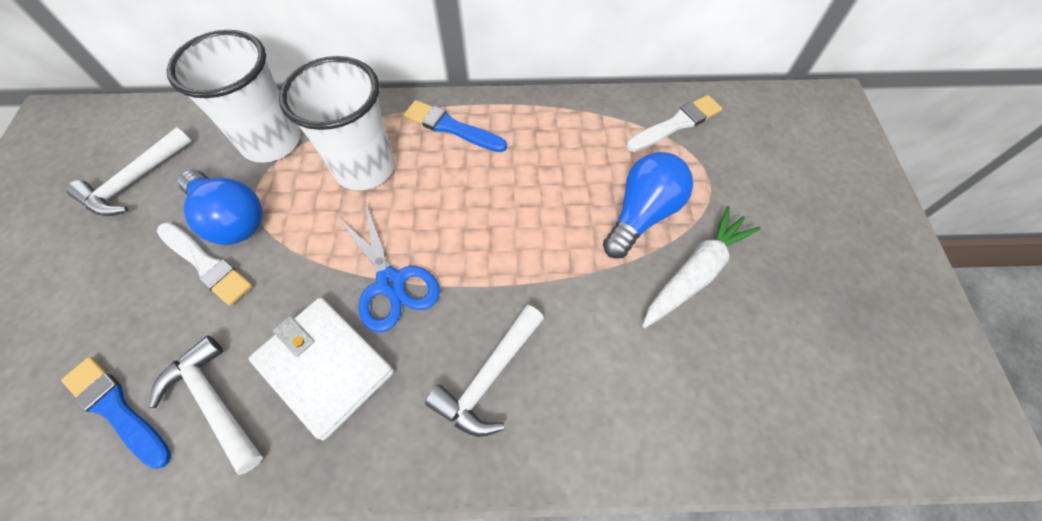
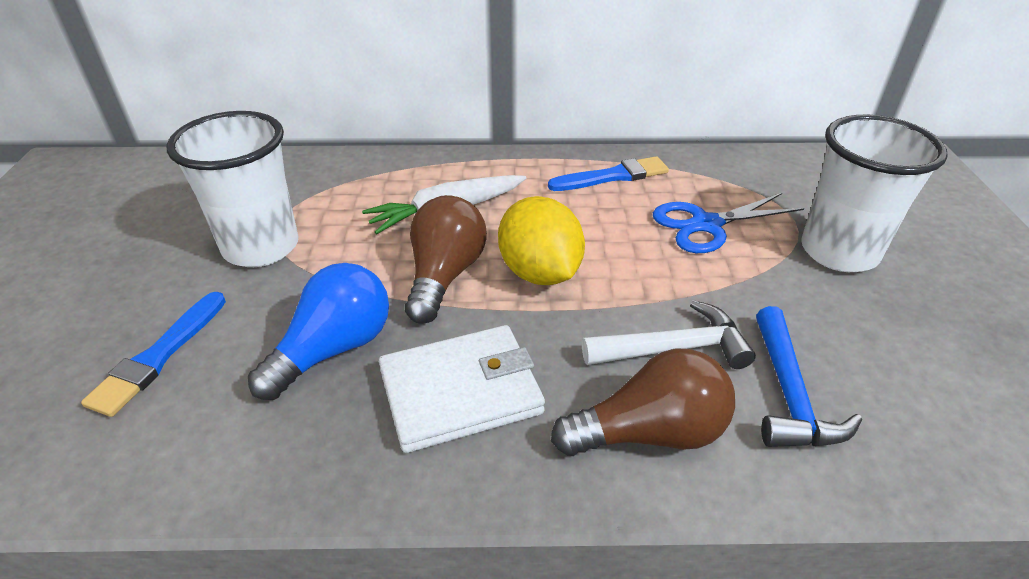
blue hammer: none = 0 -> [756,306,862,447] = 1
blue light bulb: [178,170,263,245] [603,152,693,259] = 2 -> [248,263,389,400] = 1
brown light bulb: none = 0 -> [405,195,487,324] [551,349,735,456] = 2
white brush: [157,222,253,306] [626,95,722,152] = 2 -> none = 0
white hammer: [66,127,192,216] [149,336,263,475] [425,305,544,437] = 3 -> [582,300,756,369] = 1
yellow lemon: none = 0 -> [498,196,585,285] = 1

